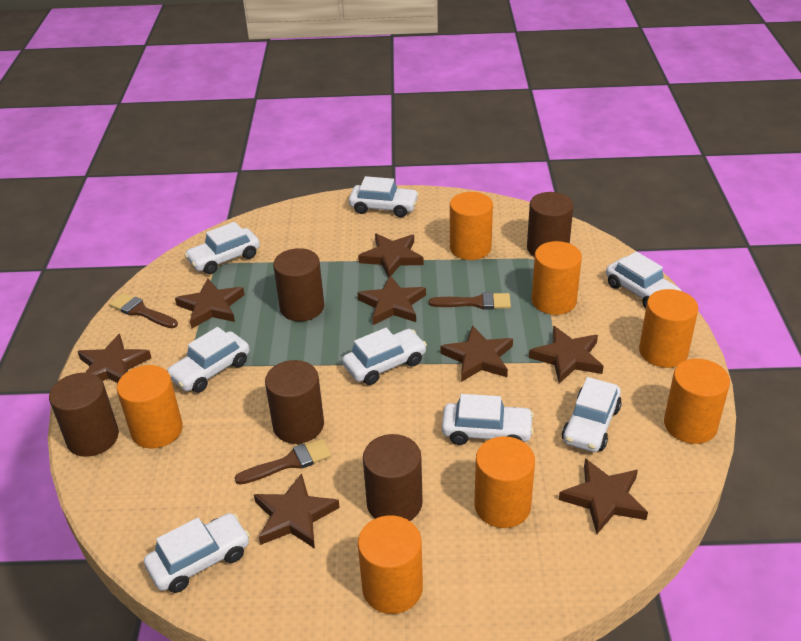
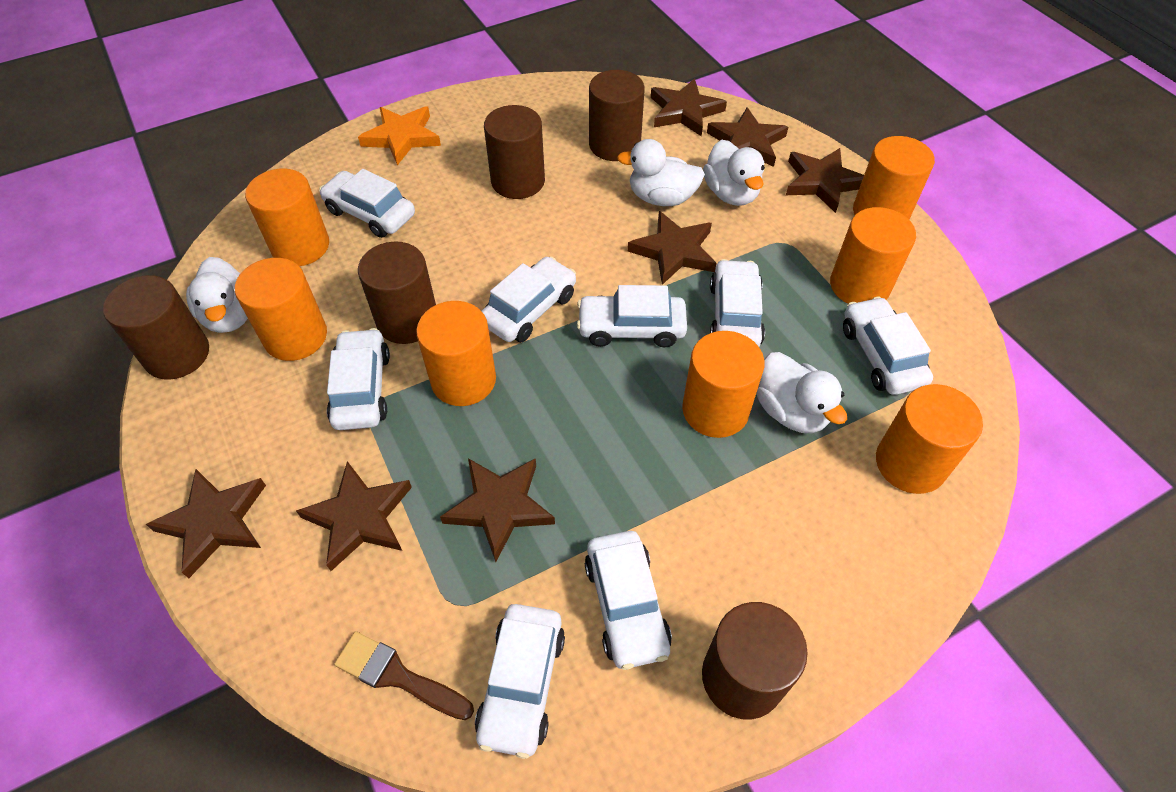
brown brush: [109,293,178,328] [235,439,331,485] [429,292,511,310] = 3 -> [334,631,474,720] = 1
brown star: [77,334,151,383] [175,279,245,329] [254,473,340,549] [357,275,426,325] [358,233,424,278] [440,325,513,382] [529,326,604,383] [559,458,648,534] = 8 -> [146,469,266,579] [296,461,412,571] [440,458,555,562] [628,211,716,285] [651,78,727,136] [707,107,788,167] [786,148,864,213] = 7
orange star: none = 0 -> [358,106,441,165] = 1
white duck: none = 0 -> [186,257,248,333] [617,139,705,206] [703,140,765,206] [757,352,847,433] = 4

